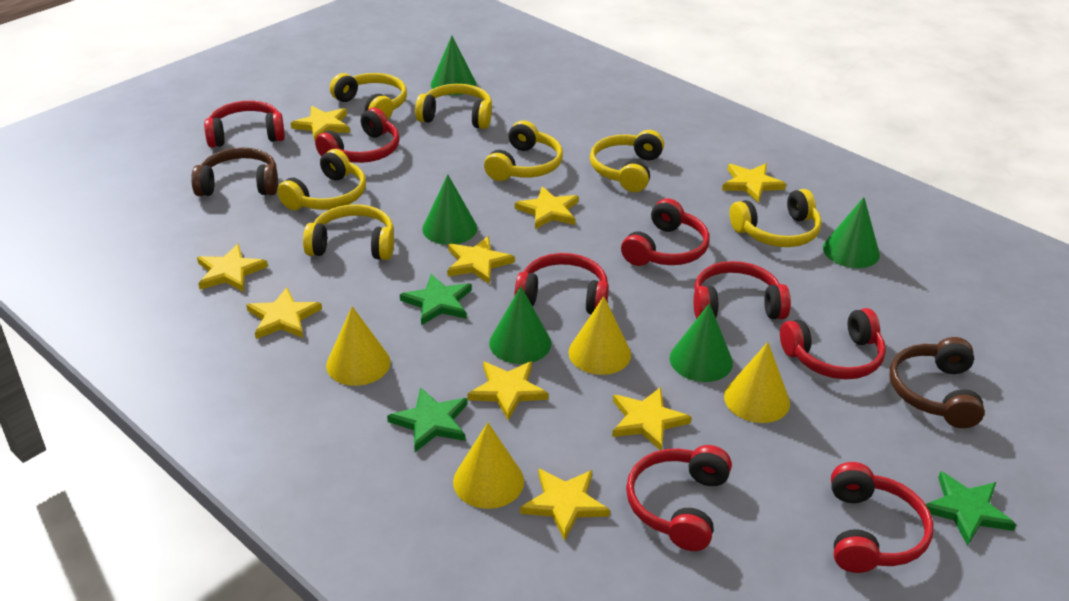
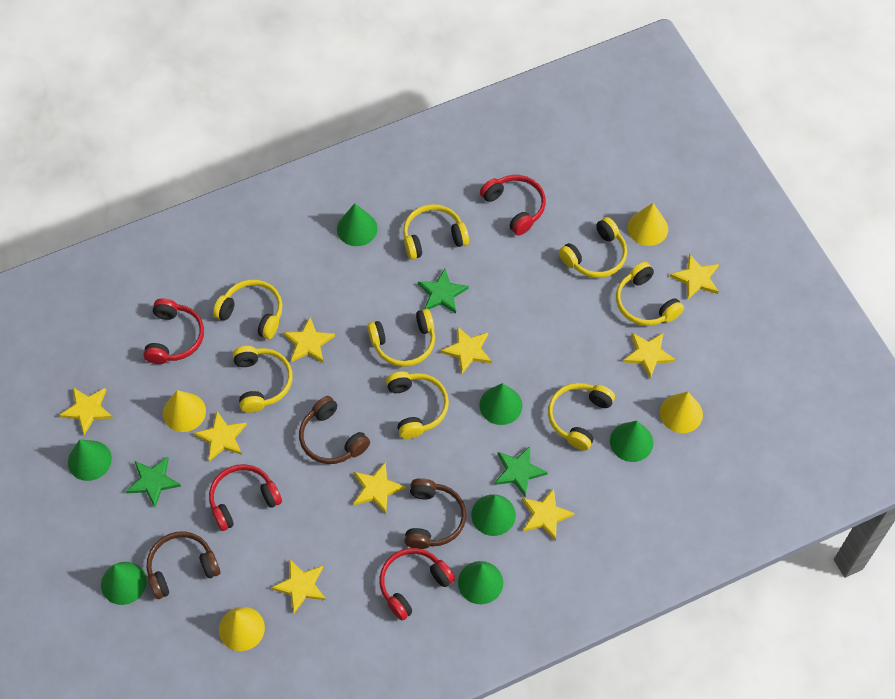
brown headphones: [191,147,278,196] [889,337,985,428] = 2 -> [147,532,221,599] [299,396,370,464] [405,478,466,549] = 3
green cone: [422,174,477,245] [431,36,476,96] [489,286,551,364] [670,303,733,382] [823,197,880,268] = 5 -> [68,440,112,481] [101,562,147,605] [337,203,378,246] [458,561,503,604] [471,494,516,536] [479,383,522,425] [610,421,653,462] = 7
red headphones: [204,101,285,148] [315,108,400,163] [514,253,609,314] [621,198,710,266] [626,445,732,551] [694,261,791,319] [780,308,886,379] [831,462,934,573] = 8 -> [143,298,204,364] [209,464,282,531] [380,548,455,621] [480,175,546,236] = 4
yellow headphones: [277,149,366,210] [303,204,394,260] [330,73,407,119] [415,84,492,129] [484,120,563,181] [590,130,664,192] [729,189,822,247] = 7 -> [213,280,283,339] [233,346,292,413] [368,309,435,367] [386,372,449,439] [403,204,469,260] [548,383,615,451] [559,217,627,278] [616,262,684,326] = 8

